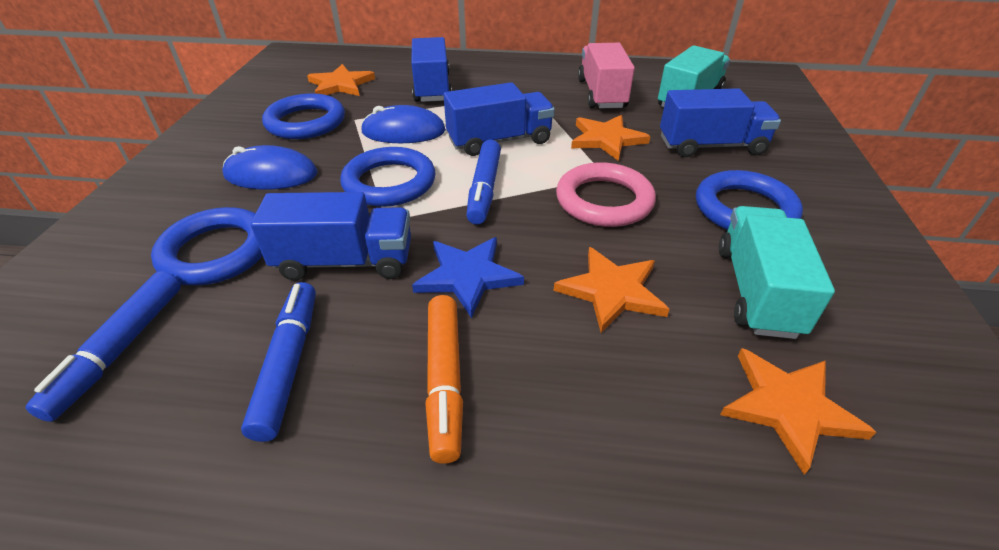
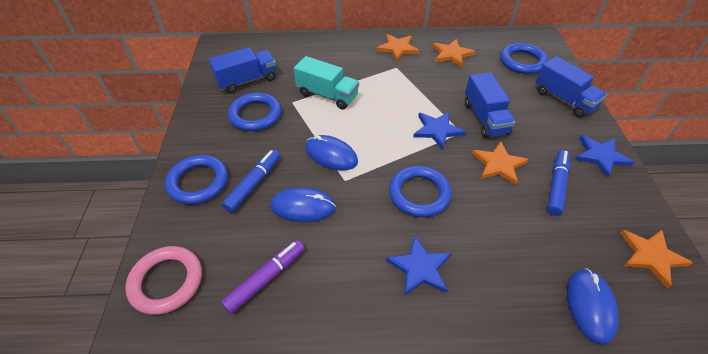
blue marker: [26,271,181,422] [241,282,316,442] [466,140,501,225] = 3 -> [222,149,280,213] [547,150,570,216] = 2
blue mouse: [222,145,318,189] [361,105,446,143] = 2 -> [271,187,336,222] [305,135,358,171] [567,269,619,345] = 3
blue star: [412,237,524,318] = 1 -> [386,236,451,296] [413,112,465,150] [575,135,634,178] = 3
blue truck: [251,192,411,280] [411,37,452,102] [444,82,555,156] [660,88,781,157] = 4 -> [209,47,276,93] [465,72,516,138] [535,56,607,118] = 3
orange marker: [425,295,463,464] = 1 -> none = 0
pink truck: [578,43,635,108] = 1 -> none = 0
purple marker: none = 0 -> [221,240,304,314] = 1
turquoise truck: [658,45,730,107] [719,206,835,339] = 2 -> [294,56,359,110] = 1

